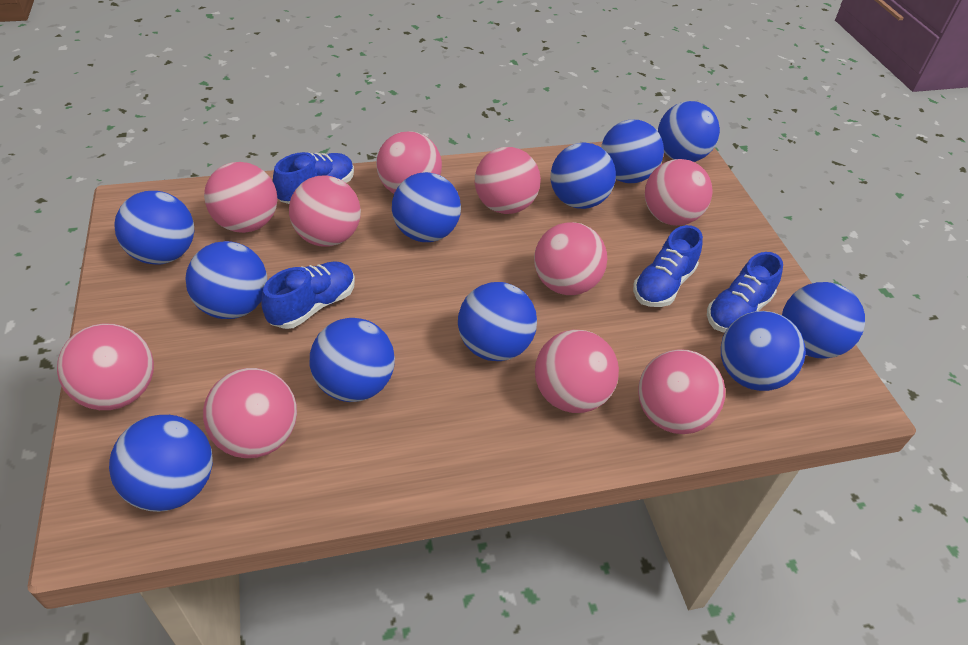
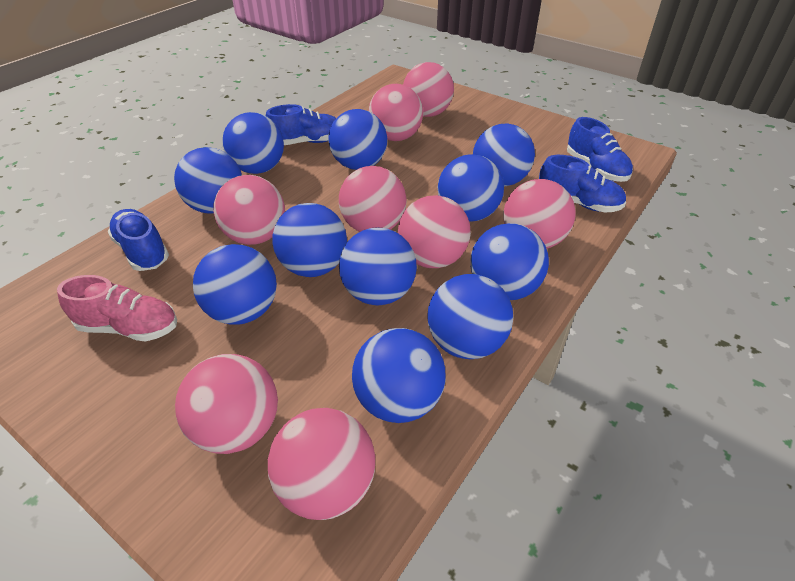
pink ball: [57,323,154,410] [203,368,297,458] [204,162,278,233] [289,175,361,247] [376,131,442,194] [475,147,541,214] [534,222,607,295] [535,330,619,413] [638,349,725,434] [645,159,713,226] = 10 -> [175,354,278,454] [213,175,285,245] [268,408,375,520] [339,166,407,232] [369,84,423,141] [398,195,471,268] [403,62,454,117] [503,179,576,249] = 8
pink shoe: none = 0 -> [57,275,177,342] = 1

